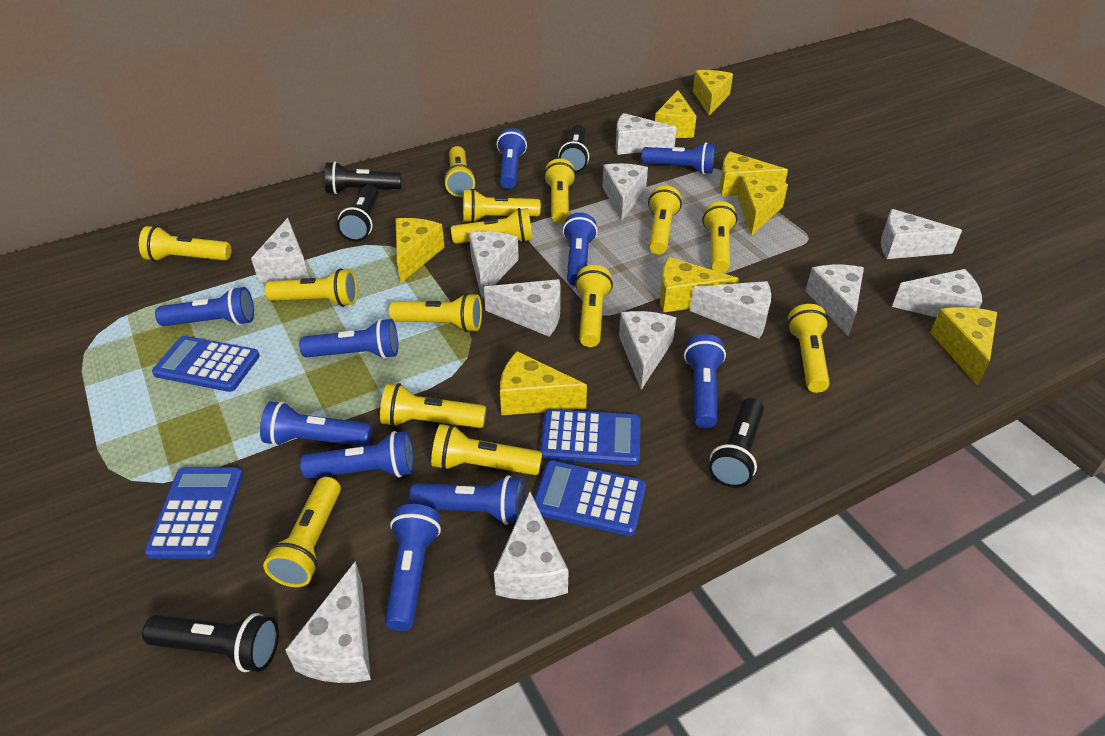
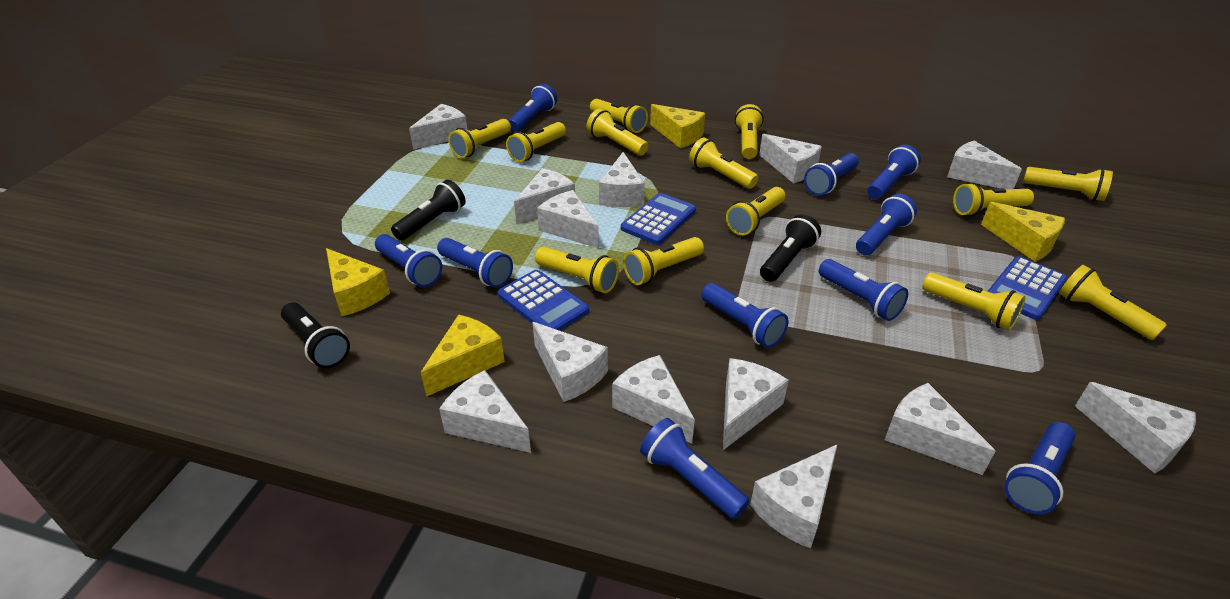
black flashlight: [142,613,279,672] [325,161,402,194] [337,185,379,242] [558,125,589,173] [709,398,764,488] = 5 -> [281,302,350,368] [391,180,466,241] [760,214,821,282] = 3
blue calculator: [145,467,243,559] [152,336,260,392] [534,460,646,536] [540,409,640,465] = 4 -> [498,270,589,331] [621,193,696,245] [988,256,1067,320] = 3
white cheese: [251,218,309,282] [285,561,371,683] [469,232,519,298] [484,279,561,337] [494,492,569,600] [602,163,648,221] [616,113,677,155] [619,311,676,390] [690,281,771,339] [806,265,864,336] [881,209,962,259] [892,269,982,318] = 12 -> [409,104,468,150] [439,370,531,453] [514,168,575,224] [532,322,608,402] [537,190,599,248] [599,152,645,207] [612,355,695,443] [723,358,789,450] [750,444,838,549] [759,134,822,183] [884,383,995,475] [947,141,1022,189] [1075,382,1196,473] = 13
yellow cheese: [396,218,445,283] [500,351,587,415] [655,90,697,138] [660,257,739,313] [693,70,733,116] [719,152,788,196] [738,176,788,236] [930,307,997,386] = 8 -> [326,248,390,317] [420,315,505,397] [650,104,705,148] [981,202,1065,262] = 4
yellow flashlight: [139,226,231,262] [263,477,341,587] [265,268,357,307] [380,383,486,428] [389,293,482,332] [431,424,542,475] [444,146,476,197] [451,208,533,244] [463,189,541,223] [544,159,576,224] [575,265,613,347] [648,186,682,254] [702,201,737,273] [787,304,830,393] = 14 -> [449,119,511,158] [506,122,566,162] [535,246,619,293] [587,108,648,156] [590,99,648,133] [623,237,704,285] [689,137,758,189] [726,187,785,235] [735,104,764,159] [922,272,1025,330] [953,182,1034,216] [1023,167,1113,201] [1059,265,1167,340] = 13

